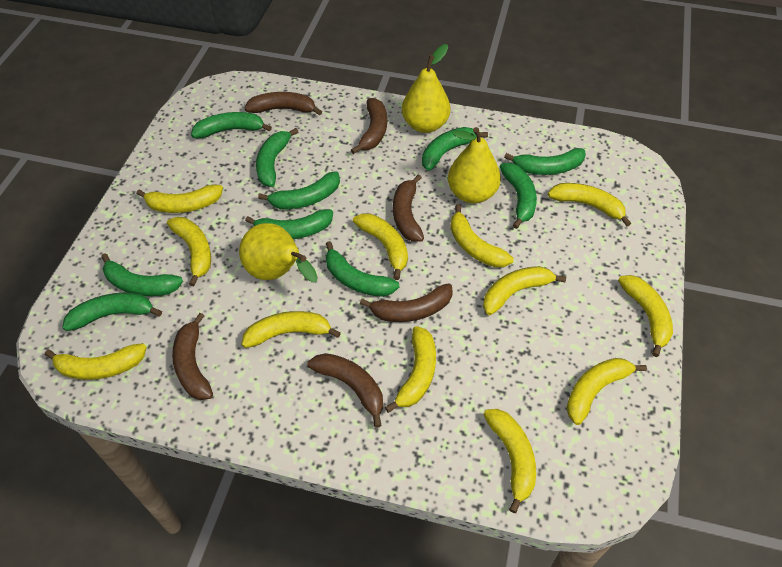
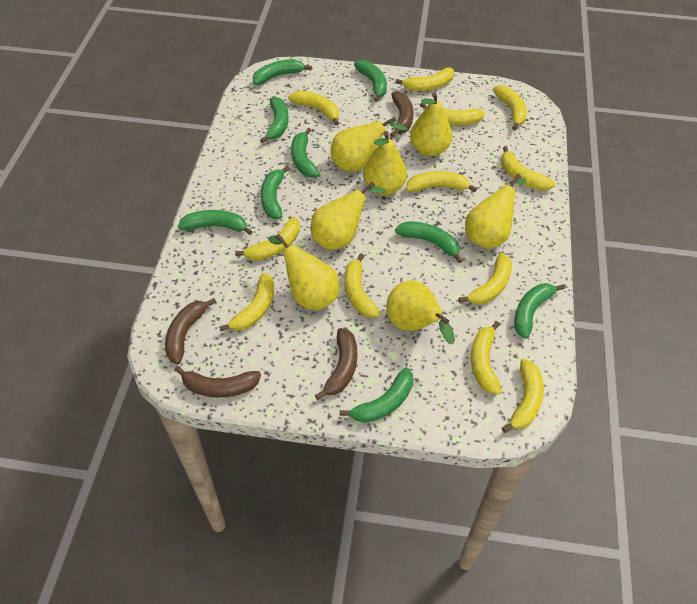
brown banana: [172,313,213,400] [245,92,322,116] [307,353,383,428] [351,98,387,154] [360,283,453,322] [393,174,424,242] = 6 -> [165,298,216,364] [175,366,261,398] [315,328,357,400] [390,91,414,137] = 4
green banana: [62,293,162,331] [101,253,183,296] [191,112,272,138] [245,209,333,239] [256,128,298,187] [258,171,340,209] [326,241,399,297] [422,127,488,171] [500,163,537,229] [504,148,586,175] = 10 -> [178,210,253,235] [253,59,312,85] [260,97,289,143] [261,166,290,219] [291,128,319,177] [340,368,413,423] [354,60,387,102] [395,221,462,263] [514,283,565,339] = 9
yellow pear: [239,223,318,282] [402,44,450,133] [448,127,501,204] = 3 -> [268,234,339,310] [311,182,386,250] [330,117,408,171] [363,131,407,195] [386,281,455,344] [410,92,452,156] [465,174,527,249] = 7

